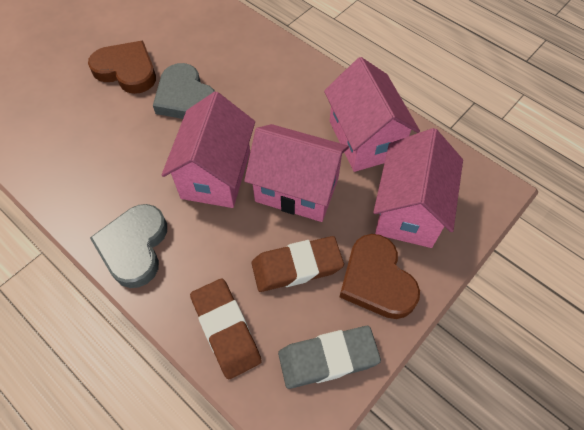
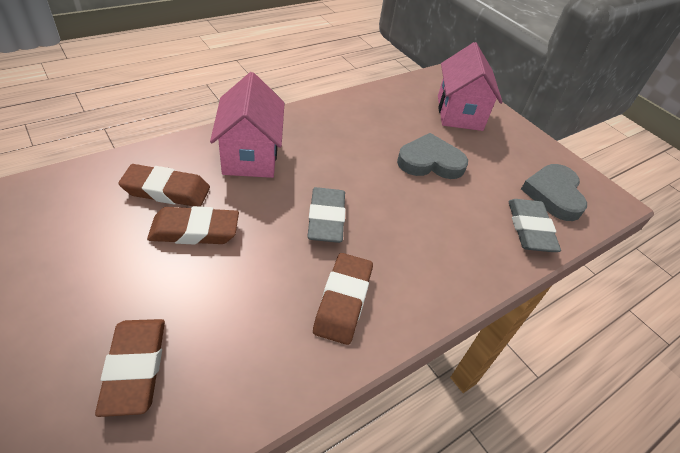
brown eraser: [190,278,262,379] [251,236,344,292] = 2 -> [95,319,165,417] [118,164,210,207] [147,206,239,245] [313,253,373,345] = 4
brown heart: [88,41,156,94] [340,234,420,319] = 2 -> none = 0
grey eraser: [278,326,381,389] = 1 -> [307,187,345,243] [508,199,561,252] = 2
pink house: [162,91,255,208] [244,124,349,222] [324,57,420,172] [373,128,463,248] = 4 -> [210,72,285,178] [438,42,503,131] = 2

